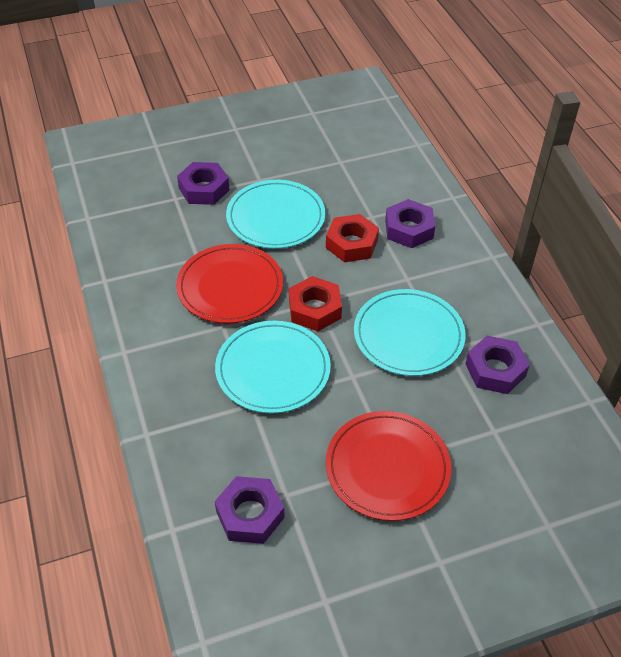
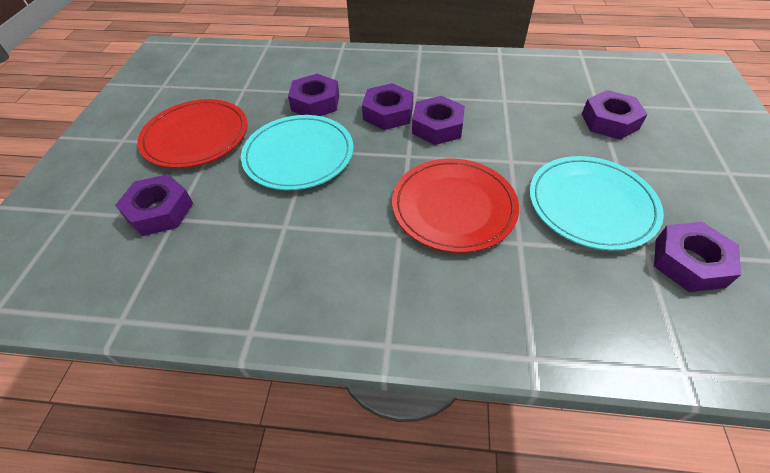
purple nut: [177,162,229,205] [215,476,285,544] [385,199,435,248] [465,336,530,394] = 4 -> [115,174,193,236] [288,74,339,116] [362,83,414,130] [412,96,465,145] [582,90,648,139] [654,222,741,292] = 6
red nut: [289,276,342,331] [326,214,379,262] = 2 -> none = 0
turquoise plate: [215,321,331,414] [226,180,326,249] [354,289,466,376] = 3 -> [241,115,353,190] [529,156,664,251] = 2

